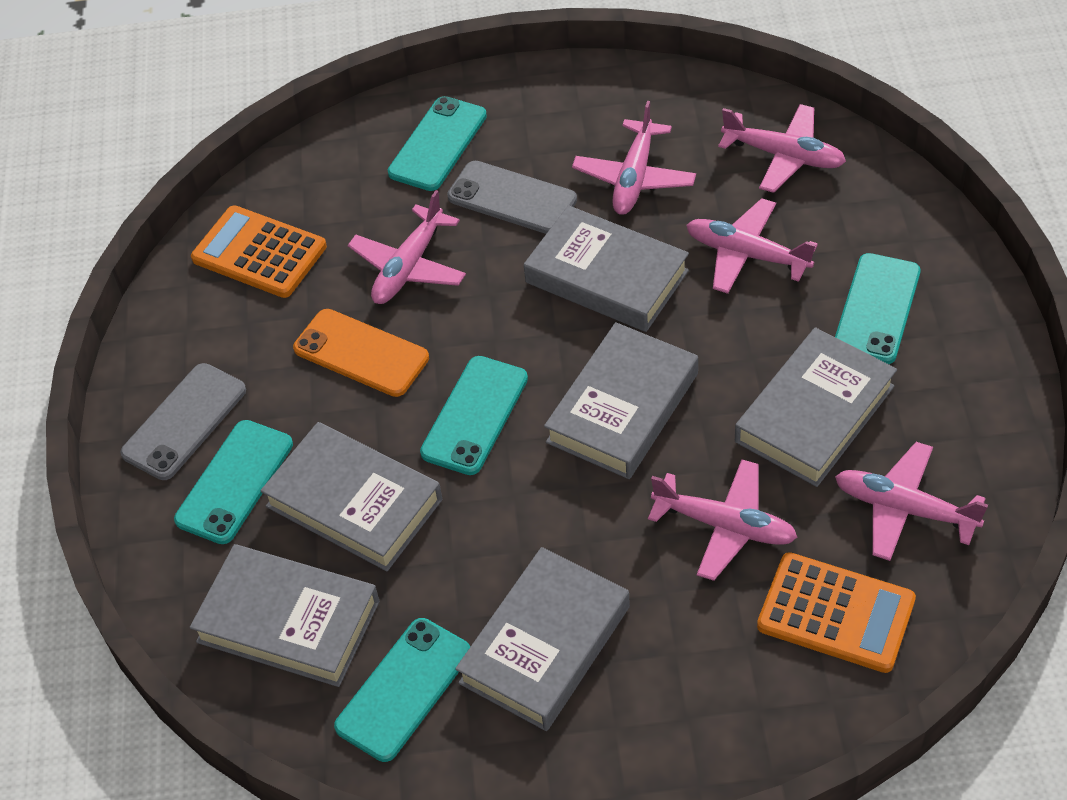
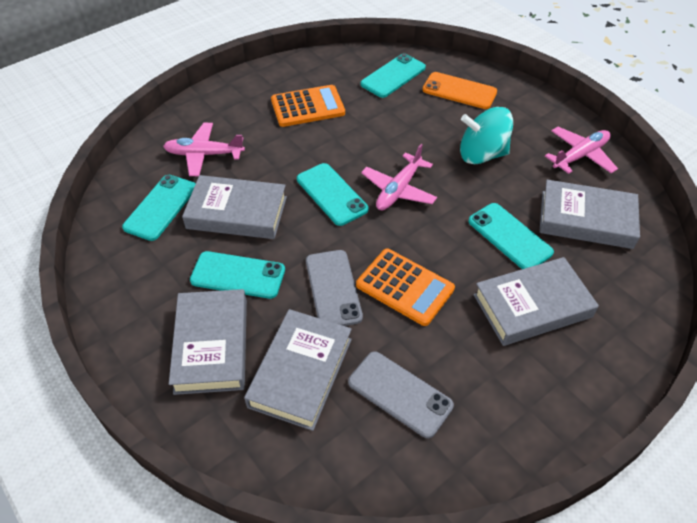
grey book: [190,544,380,687] [260,422,443,571] [455,547,630,731] [524,205,689,332] [544,322,698,479] [735,327,897,487] = 6 -> [169,289,247,395] [182,175,287,239] [244,309,352,431] [473,257,599,346] [539,180,640,249] = 5
pink plane: [348,190,466,304] [572,101,696,215] [648,459,798,581] [686,198,818,294] [718,104,846,193] [835,442,988,561] = 6 -> [163,123,245,176] [361,144,437,210] [545,127,618,174] = 3
turquoise spinning top: none = 0 -> [460,107,513,164] = 1

